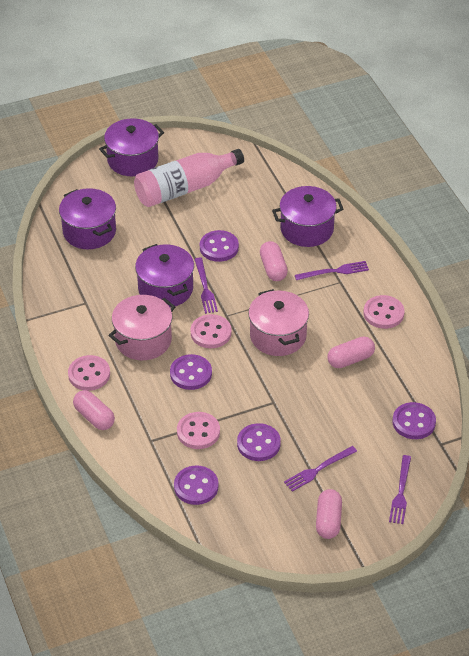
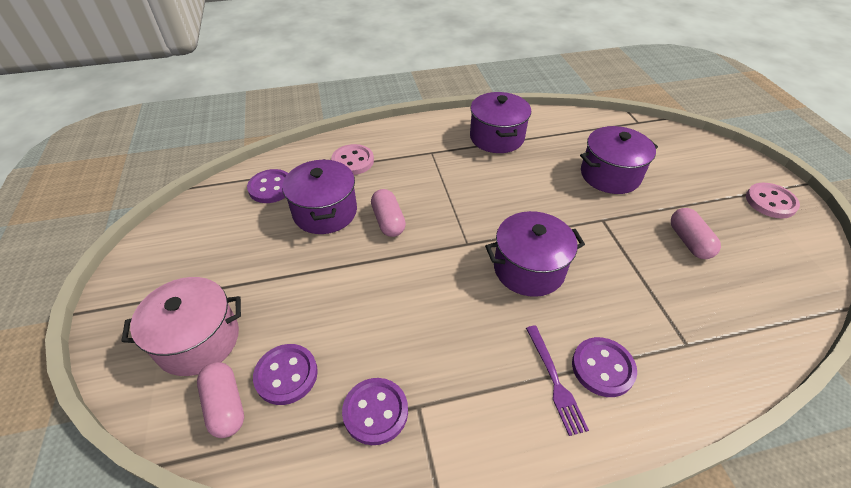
pink bottle: [134,149,244,207] = 1 -> none = 0
pink button: [68,355,110,391] [177,412,220,449] [191,314,232,348] [364,295,404,329] = 4 -> [331,144,374,175] [746,183,800,218] = 2
pink capsule: [73,390,115,430] [260,241,288,281] [316,489,342,539] [328,337,375,368] = 4 -> [197,362,244,438] [371,189,406,237] [671,208,721,259] = 3
pink pot: [108,295,175,360] [248,289,309,356] = 2 -> [121,277,241,376] = 1
purple button: [170,354,212,390] [174,466,218,505] [200,230,239,262] [237,423,281,461] [392,402,436,439] = 5 -> [247,169,288,203] [253,344,318,405] [342,378,408,445] [572,337,637,397] = 4
purple fork: [195,257,218,314] [284,446,357,492] [295,261,369,280] [389,455,411,524] = 4 -> [526,325,589,436] = 1

